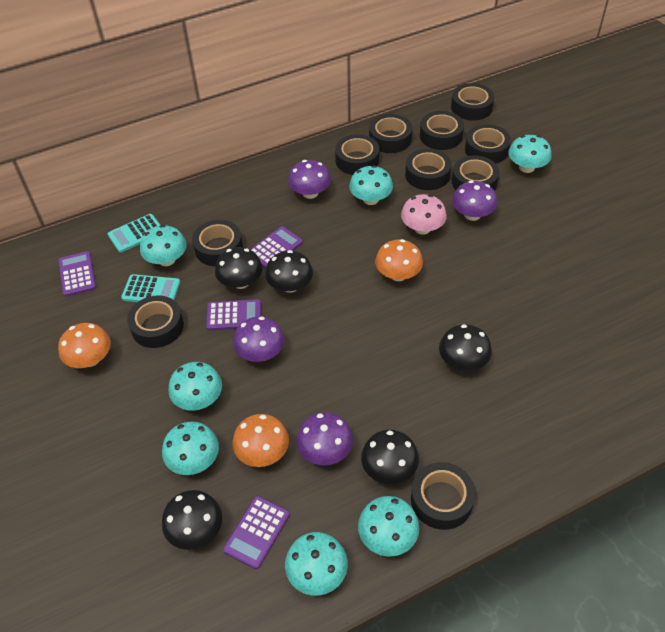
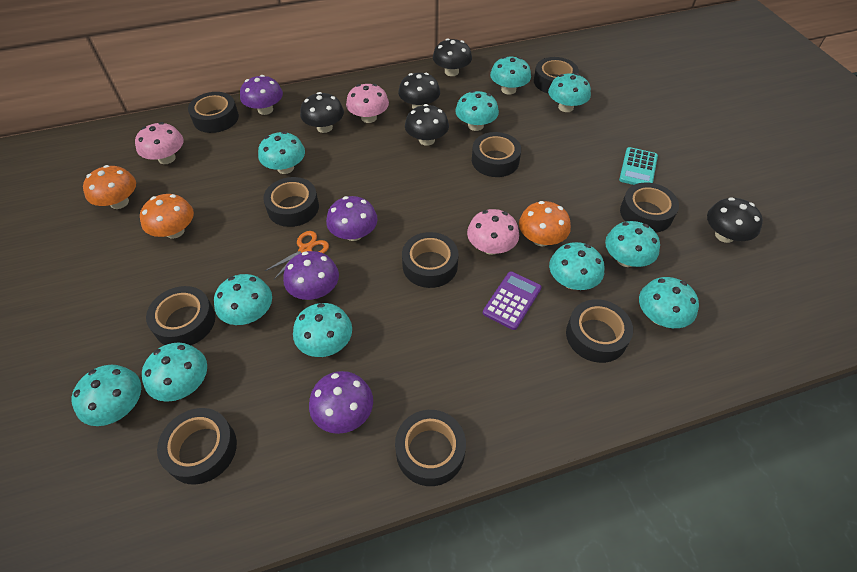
orange scissors: none = 0 -> [265,231,329,279] = 1
pink mushroom: [401,194,447,235] = 1 -> [135,122,184,164] [346,84,389,123] [467,209,519,255] = 3
purple calculator: [58,251,96,297] [206,299,261,330] [223,496,290,569] [250,226,303,269] = 4 -> [483,271,542,330] = 1
turquoise calculator: [108,214,161,253] [121,274,180,302] = 2 -> [619,147,658,185] = 1
turquoise mushroom: [140,225,186,266] [162,421,219,475] [168,362,222,410] [285,532,348,596] [349,165,393,205] [358,496,419,557] [508,135,552,173] = 7 -> [72,364,141,426] [142,342,207,402] [214,274,272,325] [258,131,305,174] [293,303,352,357] [455,90,499,131] [490,56,531,95] [548,73,591,112] [549,242,605,290] [605,221,660,267] [639,277,699,328] = 11

